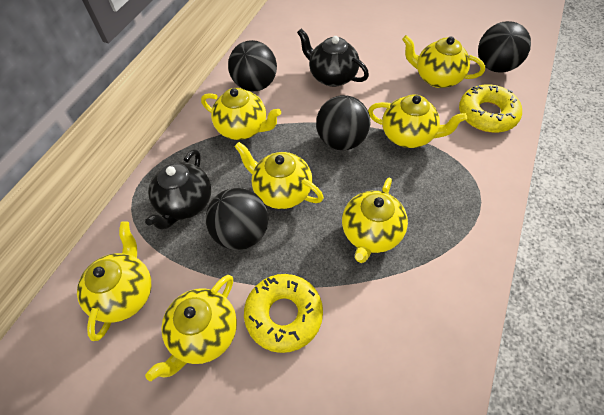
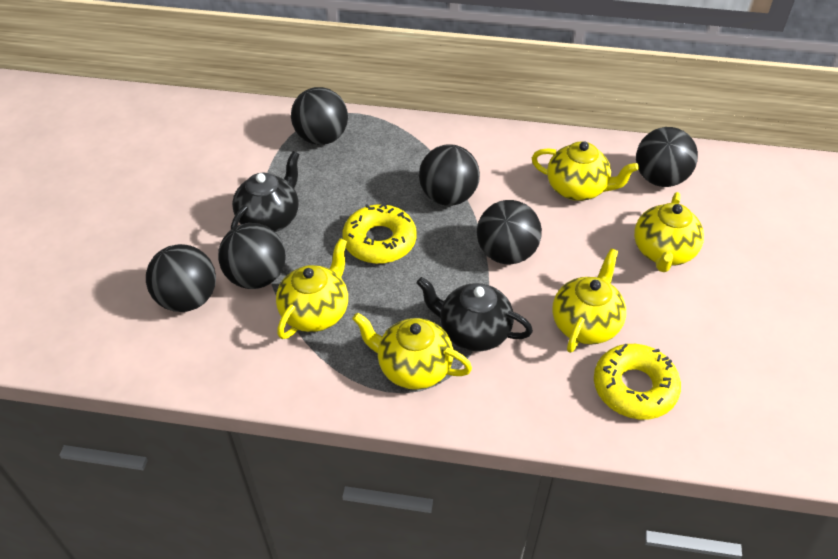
black ball: [206,188,268,250] [228,40,277,91] [316,95,370,150] [478,21,531,73] = 4 -> [146,244,216,312] [218,223,286,289] [291,87,348,145] [419,144,480,206] [477,200,542,264] [636,127,698,187] = 6
yellow teapot: [77,221,151,341] [145,275,237,381] [201,88,281,140] [234,142,324,209] [342,178,408,263] [368,94,467,148] [402,35,485,88] = 7 -> [276,238,348,339] [352,313,472,390] [532,141,639,201] [552,248,626,353] [634,192,704,272] = 5

